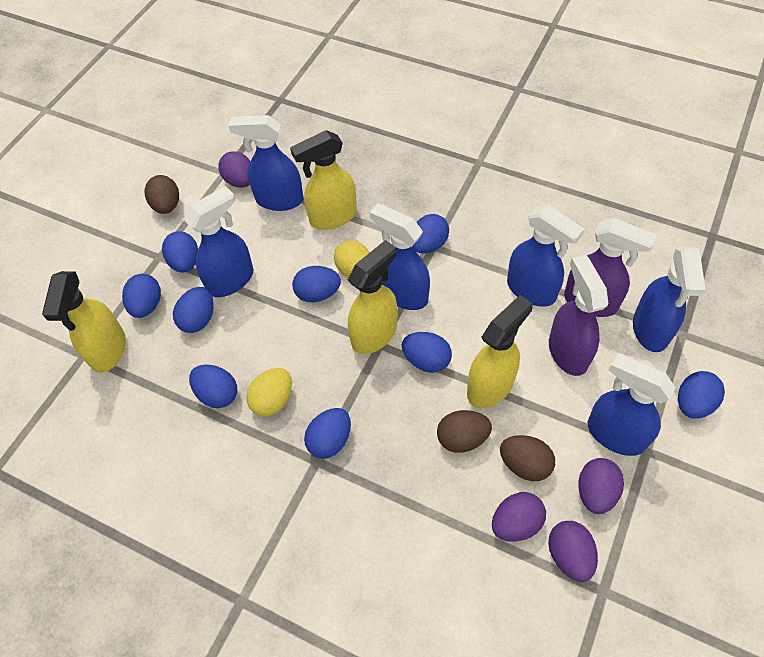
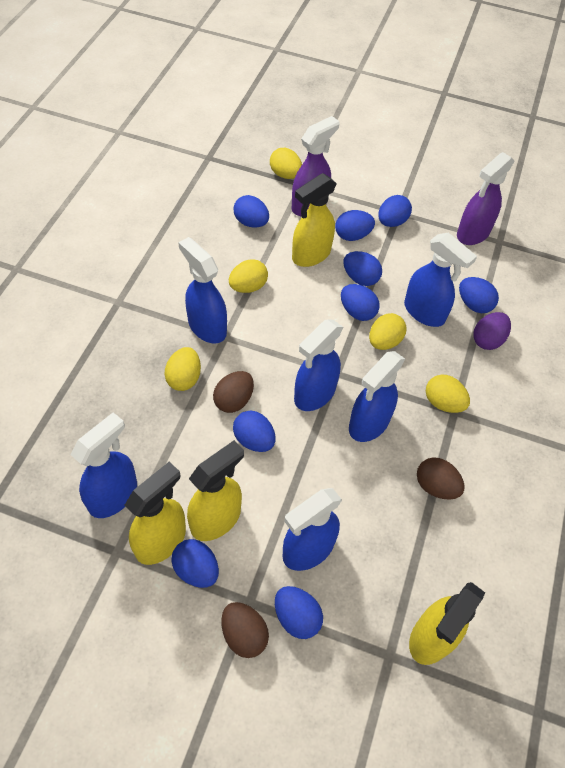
purple egg: [219,151,250,188] [492,492,546,542] [548,521,598,582] [578,458,624,514] = 4 -> [473,312,511,350] = 1
yellow egg: [246,368,292,416] [334,241,370,278] = 2 -> [165,347,201,391] [229,259,268,293] [270,148,302,179] [369,313,407,350] [426,375,470,413] = 5

